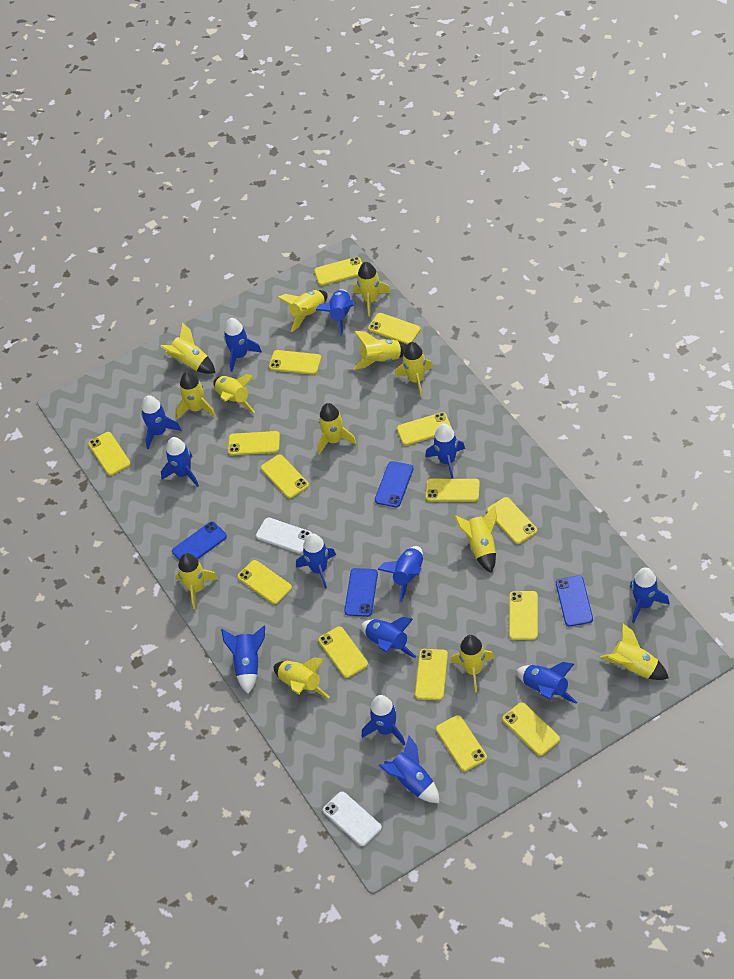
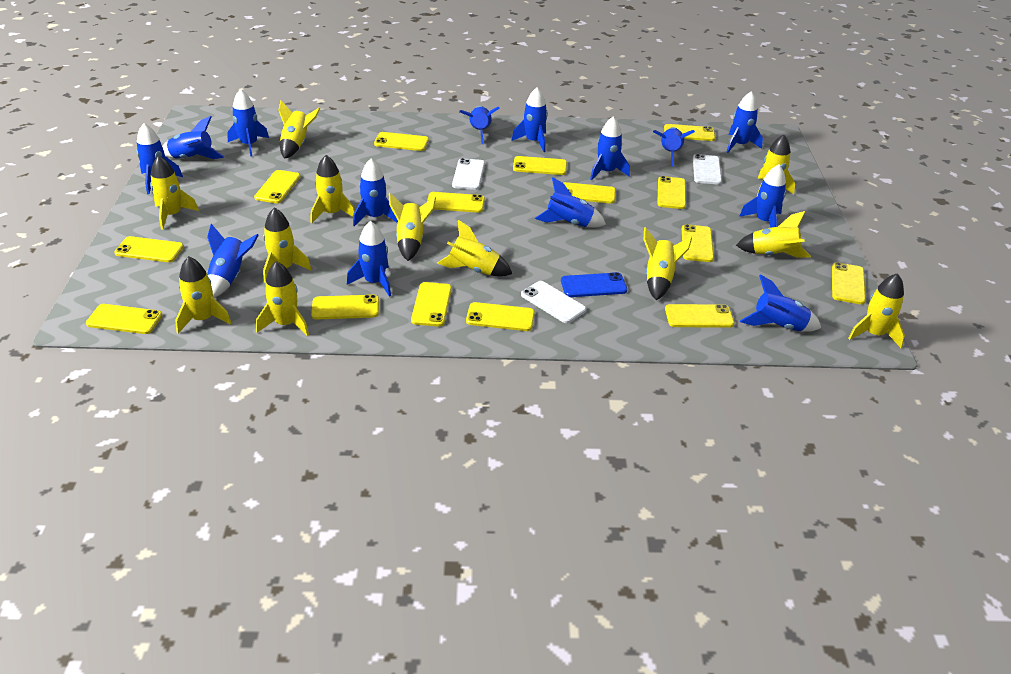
blue phone: [172,521,227,560] [344,568,378,617] [375,461,414,507] [556,576,593,626] = 4 -> [561,272,627,297] = 1
blue rocket: [141,395,181,449] [161,437,199,487] [221,625,265,694] [224,318,262,372] [296,533,336,589] [316,289,354,336] [361,617,416,658] [362,695,405,745] [377,546,423,602] [378,736,439,803] [425,424,465,479] [517,662,577,704] [630,567,670,623] = 13 -> [136,123,183,194] [162,116,225,159] [207,224,259,298] [227,89,269,157] [347,221,391,297] [353,159,398,226] [459,106,500,144] [511,88,548,152] [535,177,606,228] [590,116,630,181] [653,127,695,167] [727,91,763,153] [739,164,786,228] [740,274,821,332] = 14
white phone: [256,517,312,553] [323,792,382,846] = 2 -> [452,158,485,190] [521,281,586,323] [693,154,722,185] = 3
yellow rocket: [160,322,215,374] [176,371,216,419] [176,553,218,609] [213,374,255,413] [274,657,330,698] [277,290,328,332] [317,403,356,454] [354,262,391,317] [354,331,407,370] [395,342,433,397] [451,635,495,692] [455,506,497,573] [600,623,669,680] = 13 -> [150,156,199,230] [175,256,231,334] [256,261,309,336] [263,207,311,283] [278,100,320,159] [311,155,355,223] [389,193,436,261] [437,220,512,276] [644,227,692,300] [736,211,811,258] [757,134,795,196] [848,273,905,348] = 12

